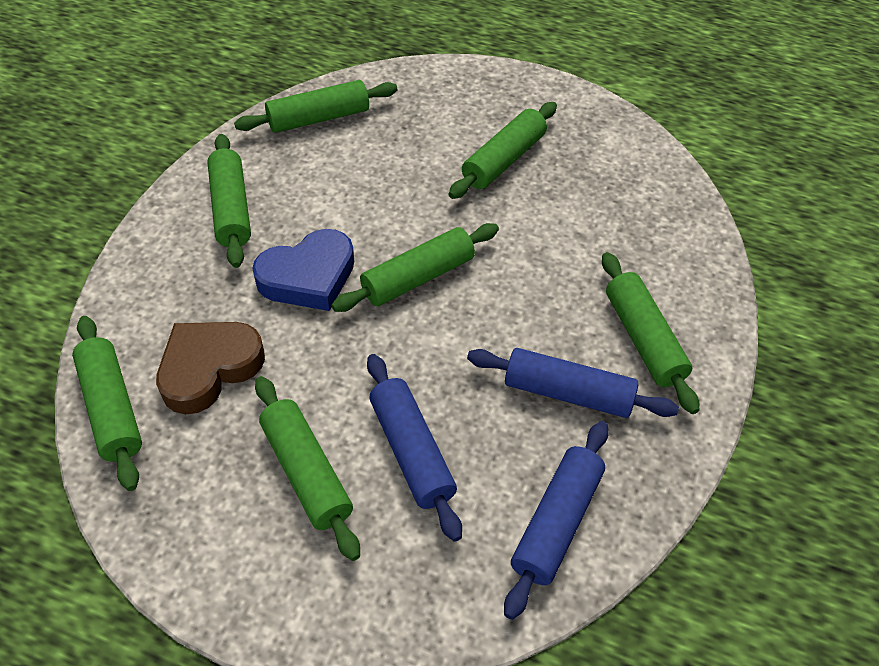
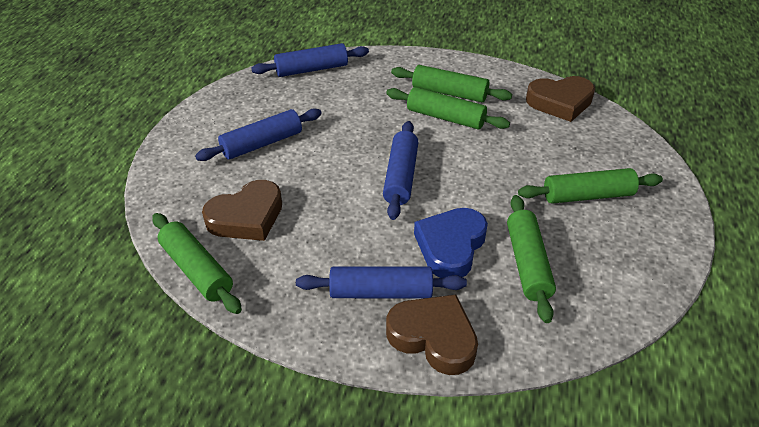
blue rolling pin: [367,354,462,542] [467,348,679,418] [504,421,609,620] = 3 -> [195,109,322,161] [251,43,369,77] [296,266,467,299] [383,121,419,220] = 4
brown heart: [156,322,265,414] = 1 -> [202,180,282,241] [386,295,478,375] [526,76,595,122] = 3
green rolling pin: [72,316,142,491] [207,134,251,268] [234,80,397,133] [255,376,360,561] [332,223,499,312] [449,102,557,199] [602,252,699,414] = 7 -> [152,213,242,314] [386,87,510,130] [391,65,512,102] [507,195,556,323] [518,168,663,204] = 5

